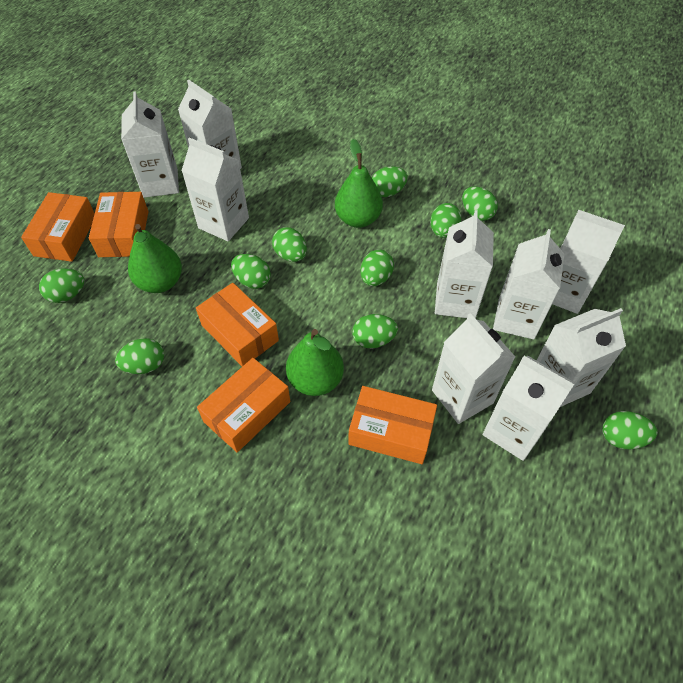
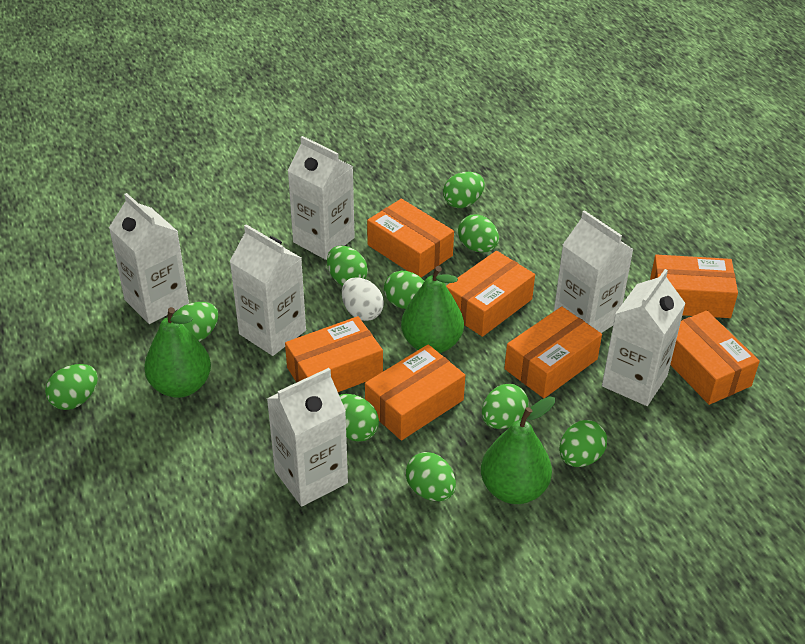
orange box: [21,192,95,262] [89,192,149,257] [196,283,279,366] [197,358,290,452] [348,386,437,464] = 5 -> [285,316,383,392] [365,344,465,441] [367,199,454,278] [446,251,535,337] [504,306,602,398] [650,255,738,318] [670,311,760,405] = 7
white carton: [121,91,179,198] [178,80,242,169] [182,137,249,241] [432,313,515,424] [435,210,494,319] [483,355,575,461] [493,229,564,339] [536,308,626,407] [552,210,625,314] = 9 -> [109,193,189,324] [229,224,306,356] [267,368,348,507] [288,136,355,260] [554,210,634,333] [602,269,686,406] = 6
white egg: none = 0 -> [342,277,384,321] = 1

